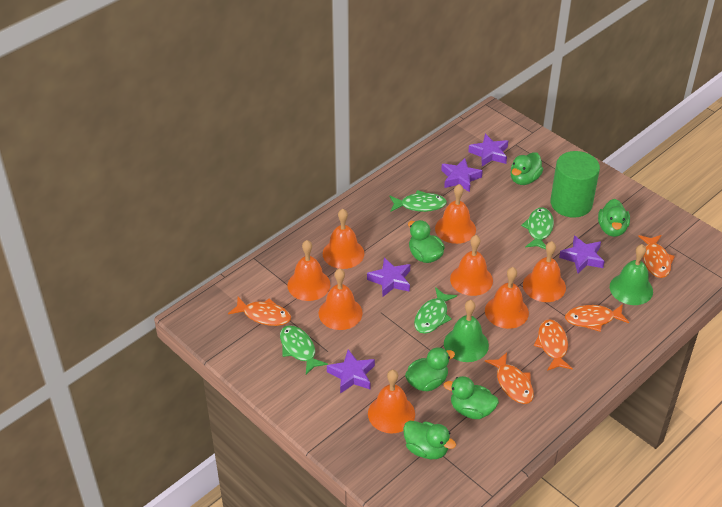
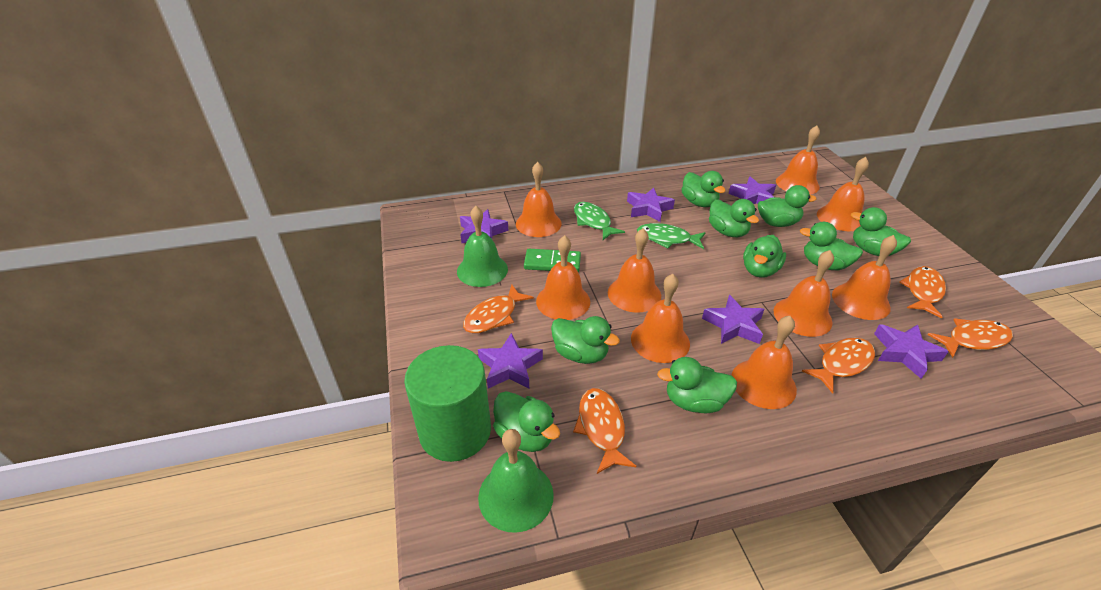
green domino: none = 0 -> [524,249,581,272] = 1
green duck: [403,421,456,459] [405,347,455,391] [408,220,445,263] [444,376,499,419] [510,152,543,185] [598,199,630,237] = 6 -> [493,391,560,452] [551,316,620,364] [657,357,737,413] [681,171,726,207] [709,199,759,237] [743,235,786,278] [758,185,816,227] [800,222,863,270] [851,207,911,256] = 9
green fish: [280,325,328,375] [389,190,447,212] [414,287,457,334] [521,207,554,250] = 4 -> [574,202,625,240] [637,223,706,249] = 2
orange bell: [288,240,330,301] [319,268,363,330] [323,209,364,269] [368,370,415,433] [435,184,476,244] [450,235,493,296] [485,267,529,329] [523,241,566,302] = 8 -> [516,162,562,237] [536,235,590,320] [608,229,661,313] [631,274,690,363] [732,316,797,409] [773,250,834,337] [776,125,820,195] [817,157,869,231] [832,235,897,320] = 9
purple star: [327,349,375,394] [367,258,410,297] [441,158,483,192] [468,134,508,166] [559,235,605,274] = 5 -> [460,209,508,243] [478,333,543,388] [627,188,675,222] [702,295,764,344] [728,176,776,204] [874,324,949,379] = 6

